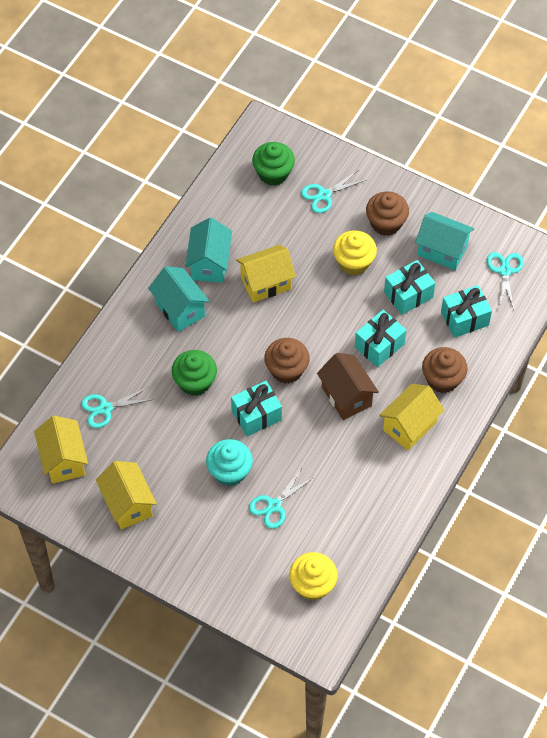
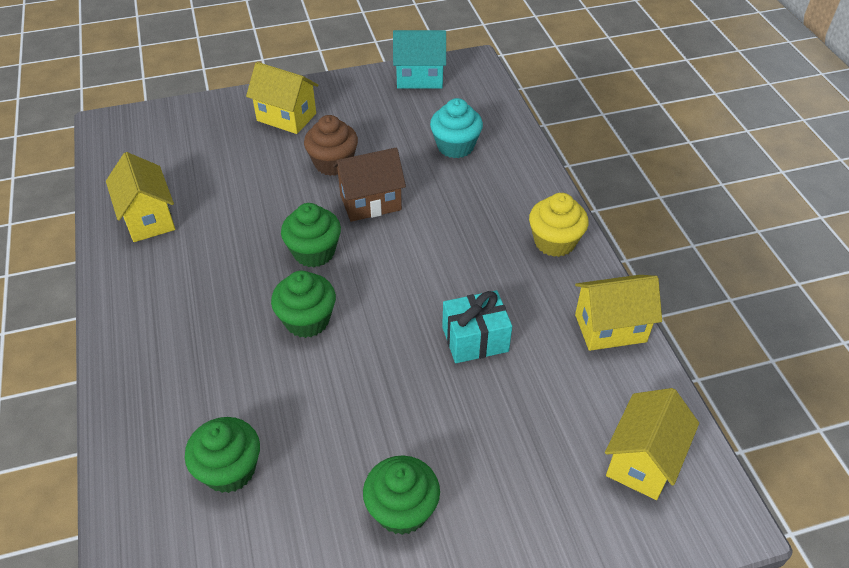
brown cupcake: [264,338,310,384] [366,192,409,236] [422,347,468,393] = 3 -> [304,115,358,176] = 1
green cupcake: [172,350,217,396] [252,142,295,186] = 2 -> [185,417,260,493] [271,271,336,338] [281,203,341,267] [363,456,440,535] = 4
turquoise gift: [231,381,282,436] [355,310,406,367] [384,260,435,315] [441,285,492,338] = 4 -> [442,290,512,363] = 1
turquoise house: [148,266,209,332] [185,217,232,283] [415,212,474,270] = 3 -> [393,30,446,89] = 1
turquoise scissors: [81,387,154,428] [249,468,313,529] [301,170,366,213] [487,252,523,310] = 4 -> none = 0
yellow cupcake: [289,552,338,600] [333,230,377,275] = 2 -> [529,193,588,257] = 1

